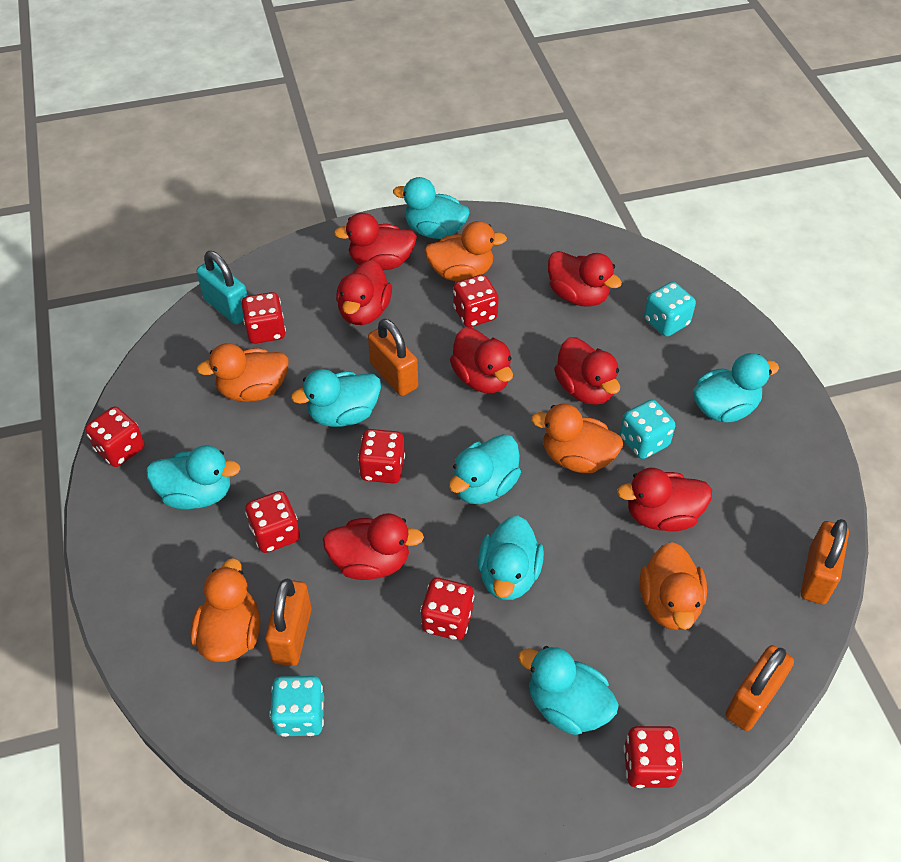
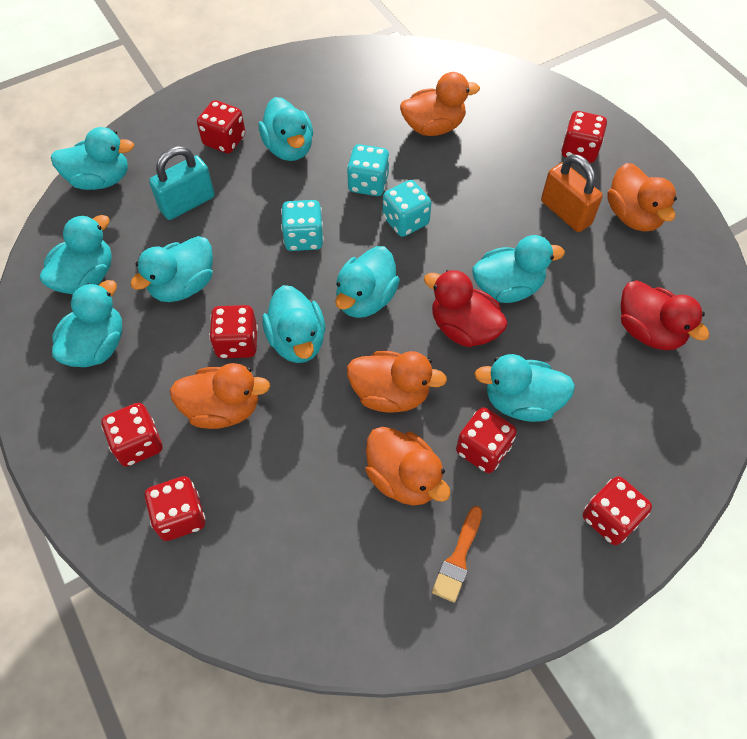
orange brush: none = 0 -> [432,506,482,603] = 1
orange padlock: [265,579,312,666] [368,319,418,396] [725,645,794,731] [801,519,849,605] = 4 -> [541,154,603,232] = 1
red duck: [323,513,424,580] [334,213,417,270] [336,260,392,325] [450,327,513,393] [548,251,622,307] [554,337,620,405] [617,468,712,532] = 7 -> [424,269,508,347] [621,280,709,350] = 2
turquoise duck: [146,445,240,509] [291,369,381,427] [393,177,470,239] [449,434,521,504] [478,516,544,600] [518,646,619,735] [693,353,779,422] = 7 -> [40,215,112,294] [51,127,134,190] [52,280,122,367] [130,236,213,302] [259,97,313,161] [262,285,325,363] [335,246,400,318] [472,235,565,303] [474,354,575,422] = 9

